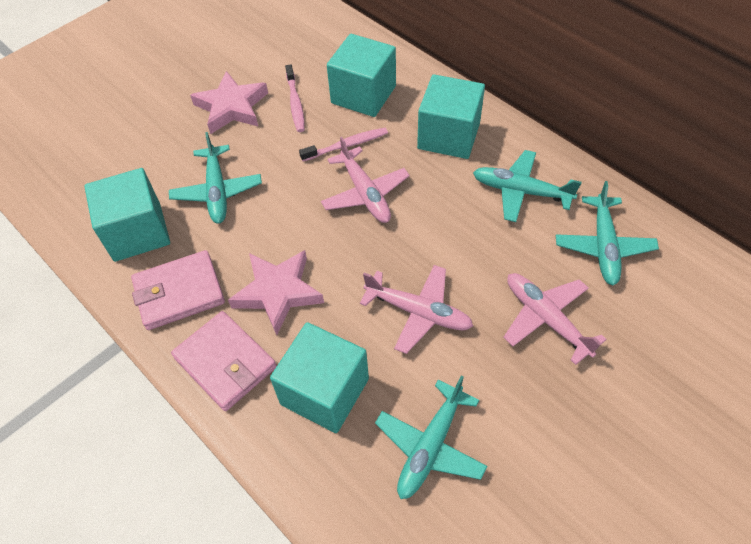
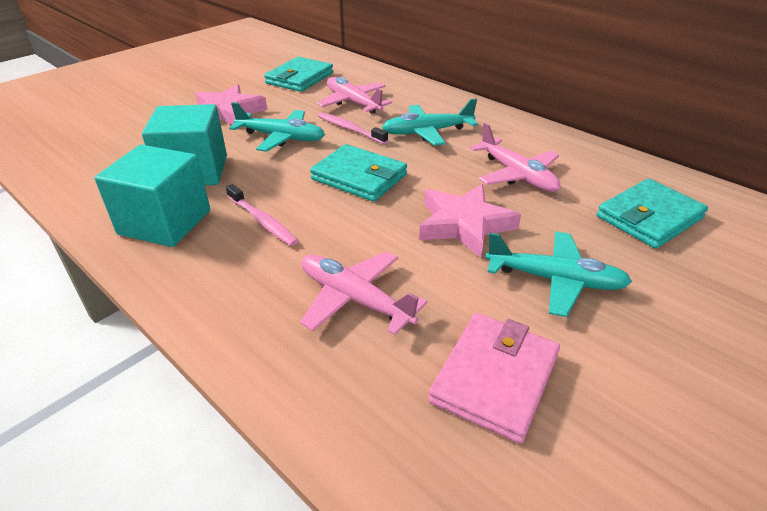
pink wallet: [131,250,225,330] [171,311,277,411] = 2 -> [428,313,560,443] = 1
turquoise cube: [84,168,170,262] [270,322,369,433] [327,34,396,117] [417,74,485,159] = 4 -> [94,144,210,247] [142,104,227,185] = 2
turquoise plane: [169,132,262,224] [375,375,487,499] [473,150,582,222] [556,181,659,285] = 4 -> [229,102,325,152] [382,99,478,146] [485,232,632,317] = 3
turquoise wallet: none = 0 -> [264,57,333,92] [310,144,407,202] [597,178,708,248] = 3

